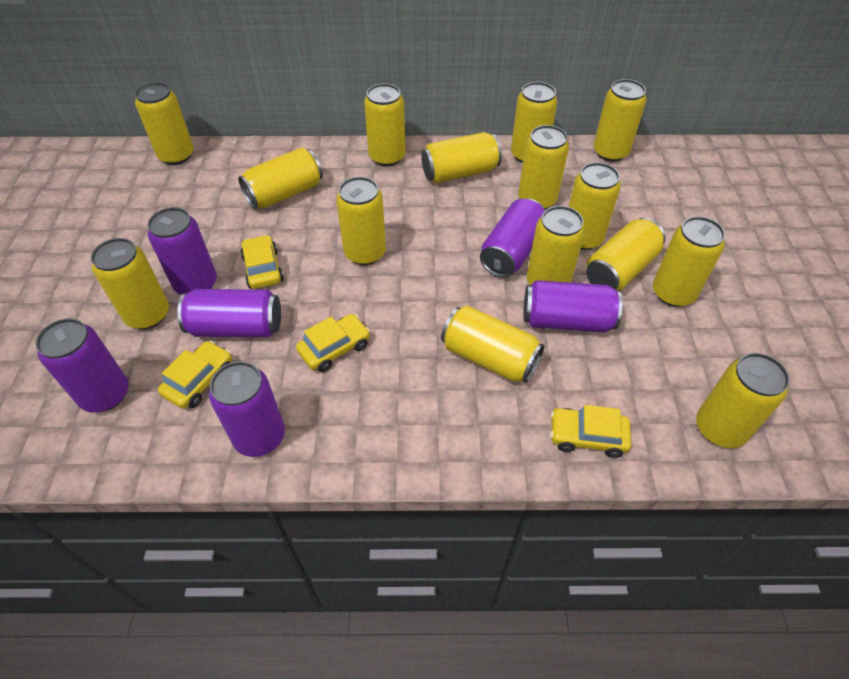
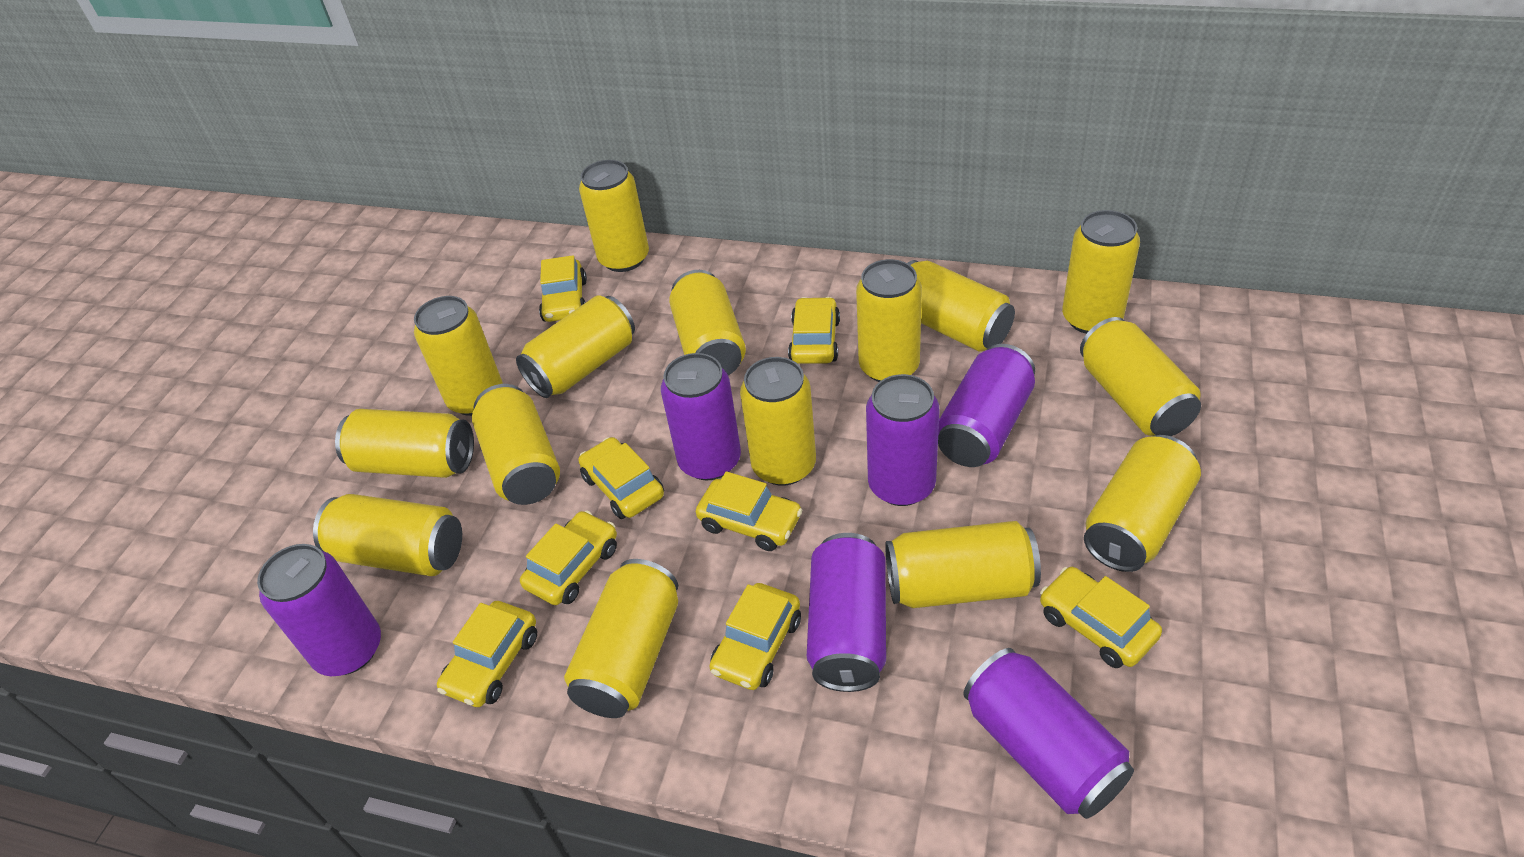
yellow car: [158,341,232,409] [240,235,284,289] [296,314,370,372] [550,405,632,458] = 4 -> [437,601,537,707] [520,510,617,605] [539,255,587,322] [578,437,664,519] [696,471,802,551] [709,583,801,690] [788,297,840,364] [1040,567,1162,668] = 8

